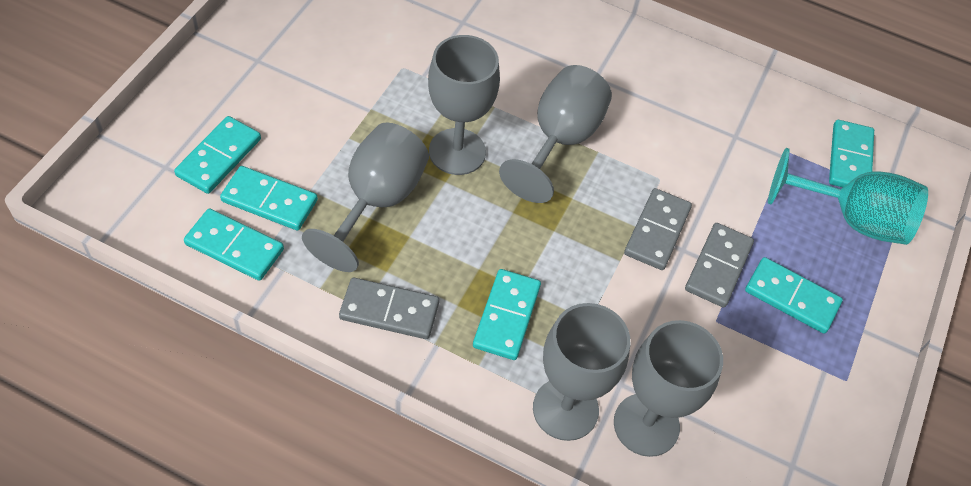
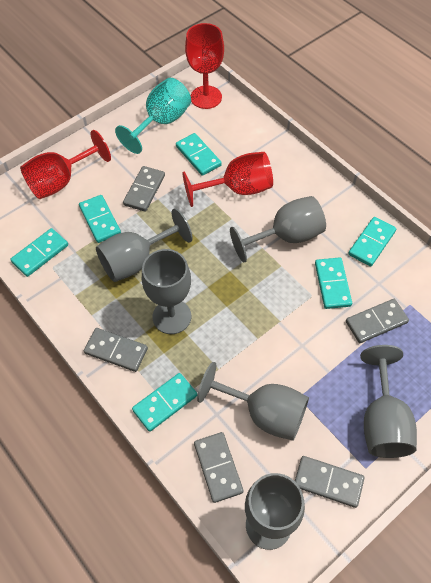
grey domino: [339,278,439,339] [624,188,692,270] [685,223,754,308] = 3 -> [84,328,148,372] [123,166,165,212] [194,432,243,503] [295,456,364,508] [346,299,409,343] = 5
grey goblet: [302,123,429,272] [428,35,500,175] [499,65,612,203] [533,303,630,441] [614,320,723,457] = 5 -> [96,208,193,282] [142,249,191,334] [197,362,309,440] [230,196,326,262] [245,473,305,550] [360,345,417,458] = 6
red goblet: none = 0 -> [20,130,111,199] [183,152,273,207] [185,23,224,109] = 3

